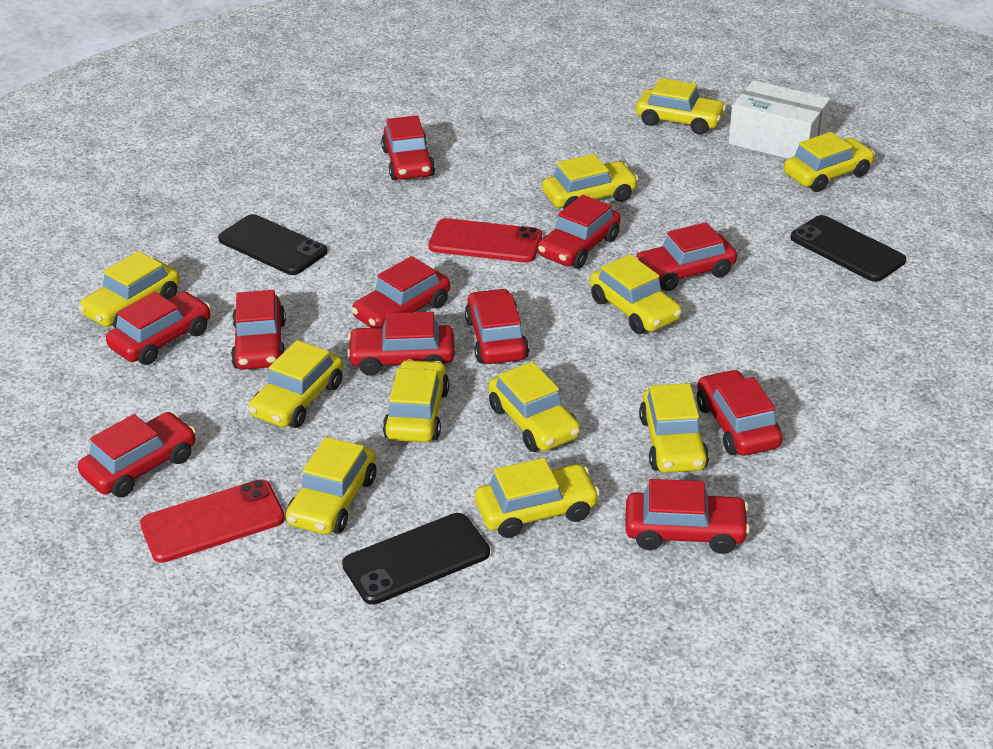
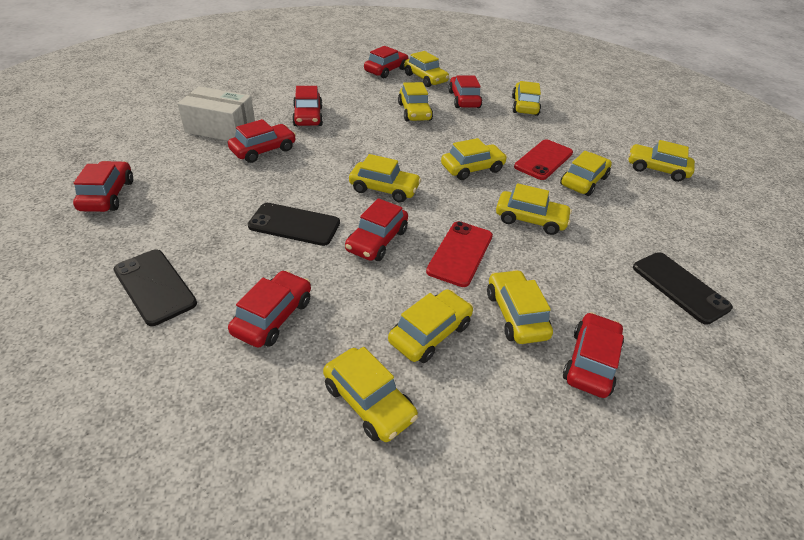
red car: [78,412,196,497] [106,291,211,365] [231,290,286,370] [347,312,455,376] [351,256,450,328] [381,115,435,180] [465,288,529,364] [538,195,620,269] [625,479,750,554] [635,222,737,291] [697,369,783,456] = 11 -> [73,161,133,212] [228,119,296,163] [228,270,311,348] [292,86,323,126] [345,198,408,261] [364,46,408,79] [448,75,482,108] [563,312,624,398] = 8

